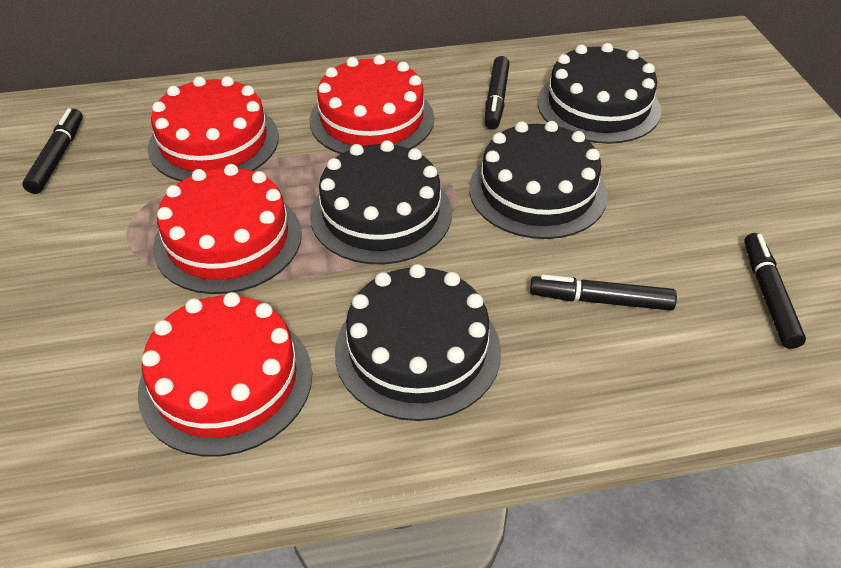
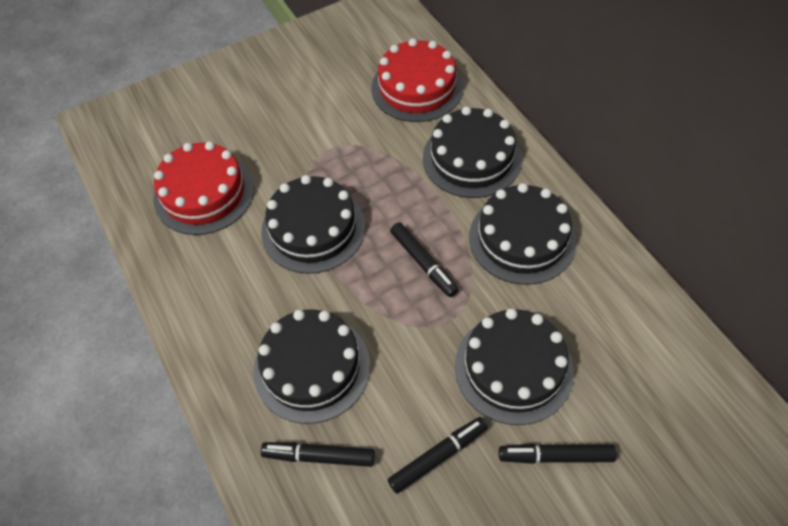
black cake: [310,140,452,264] [335,264,501,421] [469,121,608,239] [537,43,661,144] = 4 -> [253,309,370,424] [261,175,365,274] [423,107,522,198] [455,308,574,425] [469,183,577,285] = 5
red cake: [138,292,312,457] [148,76,279,181] [153,164,302,294] [309,55,434,154] = 4 -> [153,141,254,235] [371,38,463,122] = 2

